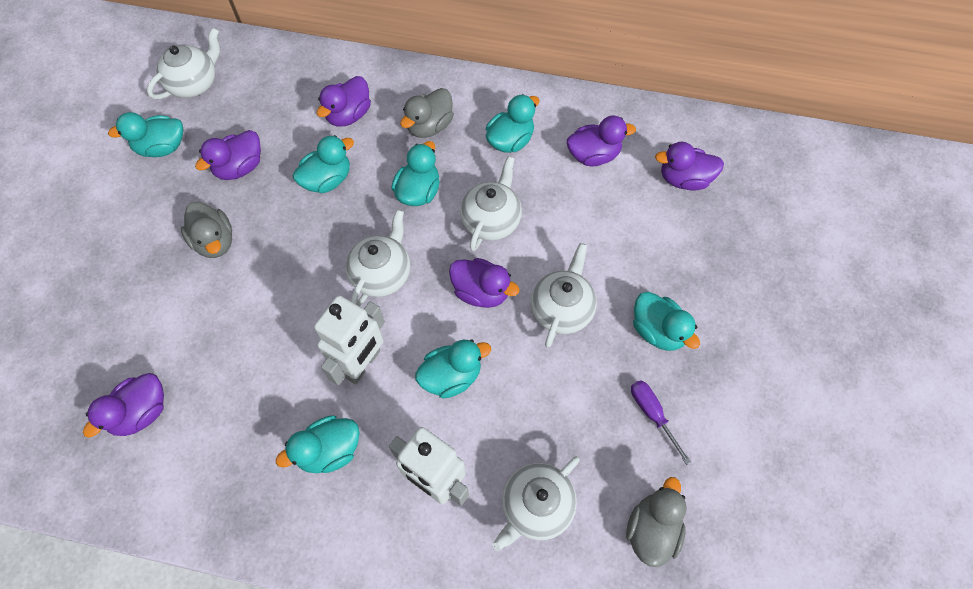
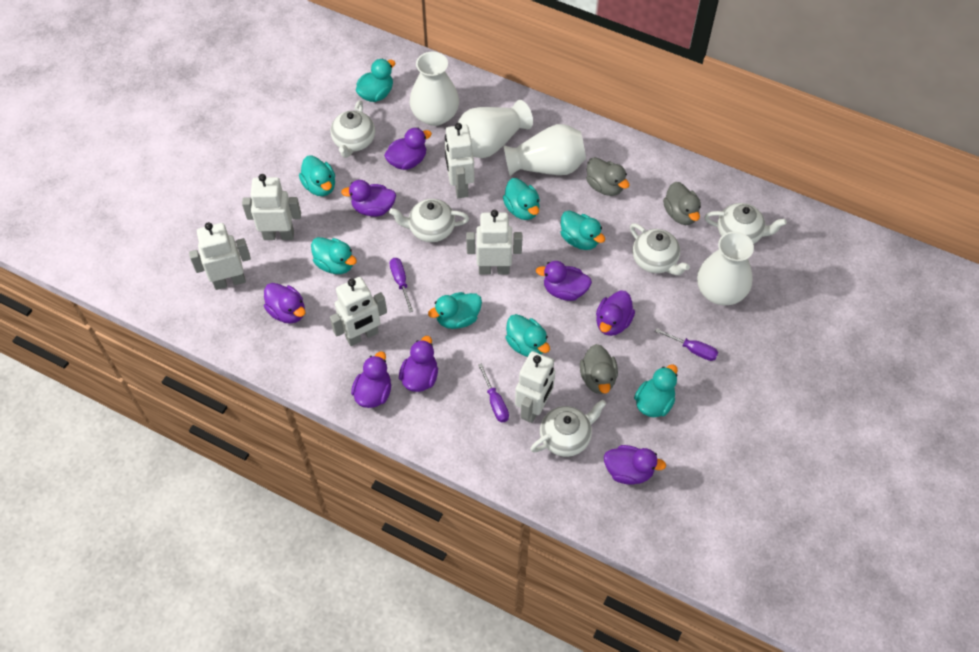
purple duck: [83,373,164,438] [195,130,261,180] [317,76,371,126] [449,258,520,308] [567,116,636,166] [655,141,724,191] = 6 -> [264,283,305,324] [341,180,396,217] [351,351,391,408] [384,128,432,170] [399,336,438,392] [536,261,592,301] [596,291,635,336] [604,445,666,485] = 8
purple screwdriver: [631,380,691,465] = 1 -> [390,258,413,312] [478,363,509,422] [655,328,718,361] = 3
turquoise duck: [108,112,183,157] [276,415,360,473] [293,135,354,193] [391,141,440,206] [415,340,491,399] [486,94,540,153] [633,292,700,351] = 7 -> [299,156,335,196] [311,237,357,274] [356,59,396,102] [428,292,482,329] [503,178,540,220] [505,314,550,357] [560,211,605,250] [634,364,678,417] = 8
white robot: [314,295,385,385] [389,427,469,506] = 2 -> [189,222,251,290] [242,174,301,240] [330,277,387,346] [445,123,475,198] [466,210,522,274] [515,351,555,423] = 6
white vase: none = 0 -> [409,52,459,126] [458,100,533,158] [504,124,586,176] [697,231,754,305] = 4

